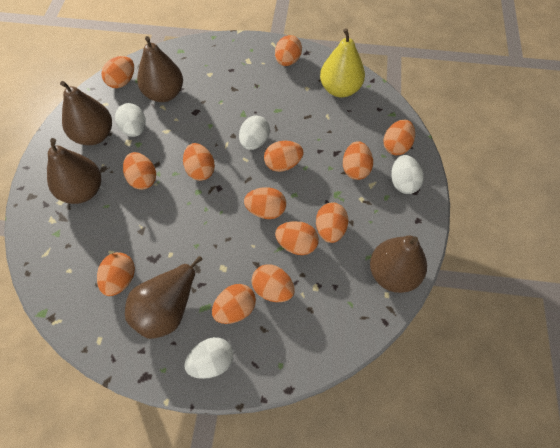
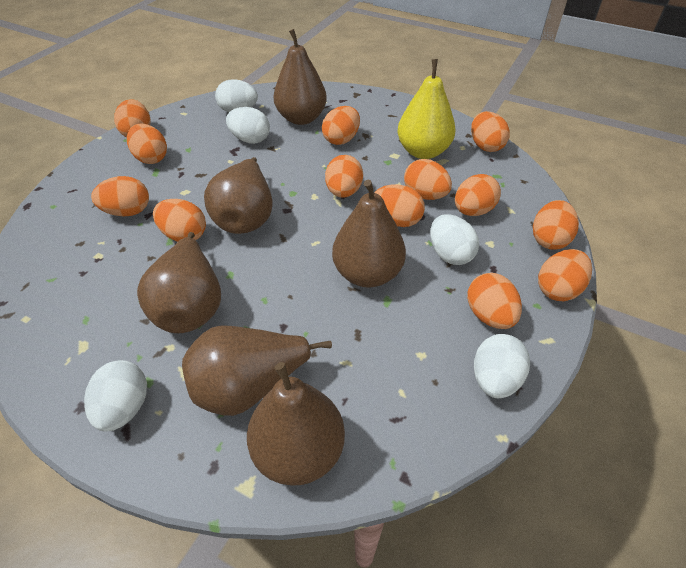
brown pear: [47,138,101,204] [60,81,112,145] [125,256,202,339] [137,36,183,102] [370,236,427,293] = 5 -> [137,232,221,333] [182,325,332,416] [204,157,272,234] [247,362,345,486] [273,29,327,125] [332,179,406,288] = 6
white egg: [115,103,146,137] [184,337,233,379] [239,115,270,150] [391,155,423,194] = 4 -> [84,360,147,431] [215,79,258,112] [226,107,270,144] [430,214,479,265] [474,334,530,398] = 5

